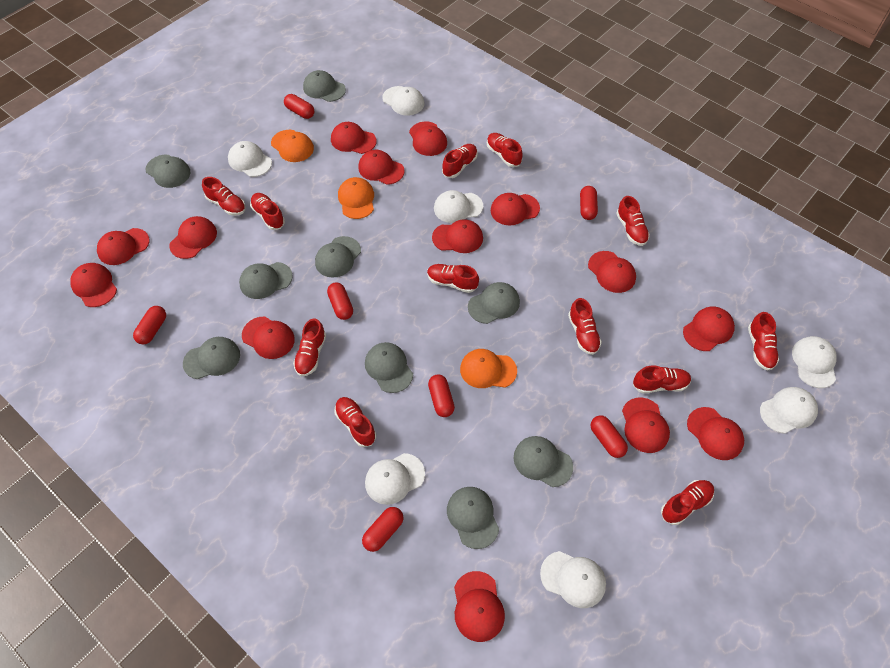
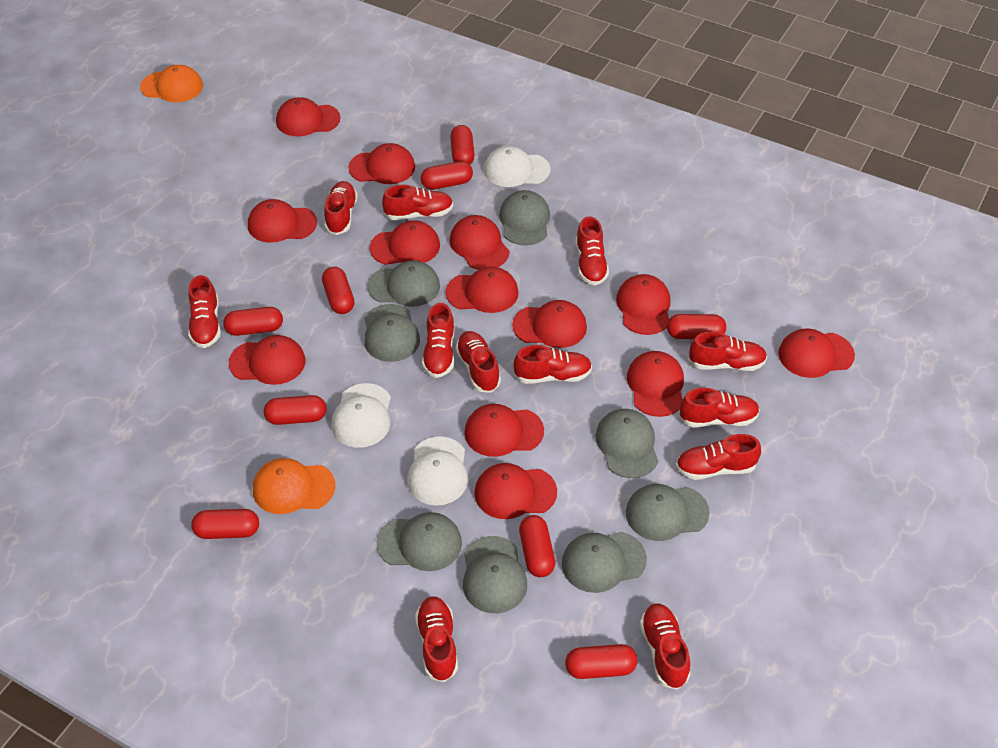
grey cap: [145,155,191,188] [183,337,240,379] [239,262,293,299] [303,70,346,102] [315,236,361,278] [365,342,413,393] [447,487,499,549] [468,282,520,324] [514,436,573,487] = 9 -> [364,304,420,362] [367,260,440,307] [376,512,462,571] [463,536,527,613] [499,190,550,246] [562,532,647,593] [595,409,658,478] [626,484,710,541] = 8
orange cap: [271,130,314,162] [338,177,374,219] [460,349,517,388] = 3 -> [140,65,203,102] [253,458,335,514] = 2
red cap: [70,263,117,307] [97,228,149,265] [169,216,217,259] [242,317,295,359] [331,122,376,154] [358,150,405,185] [409,121,447,156] [432,219,483,253] [454,571,505,642] [491,193,540,226] [588,251,636,293] [622,398,670,453] [683,307,735,351] [687,407,744,460] = 14 -> [229,335,305,385] [248,199,317,243] [276,97,341,136] [348,143,415,184] [370,220,440,265] [446,266,519,313] [450,215,510,270] [464,404,544,457] [474,463,557,519] [512,300,587,348] [616,274,670,335] [627,351,684,417] [778,329,855,378] = 13
red capsule: [133,306,166,345] [284,94,314,119] [327,282,353,320] [362,507,404,552] [428,374,455,417] [580,186,598,220] [590,415,628,458] = 7 -> [191,509,259,539] [223,307,283,336] [264,395,327,425] [322,267,355,314] [421,161,473,190] [450,125,475,164] [519,515,555,577] [565,644,637,679] [667,314,726,339] = 9
white cap: [228,141,272,177] [365,453,425,505] [382,86,424,116] [434,190,483,223] [540,551,606,608] [760,387,818,434] [792,336,837,388] = 7 -> [331,383,391,448] [407,436,468,506] [484,146,551,187] = 3

